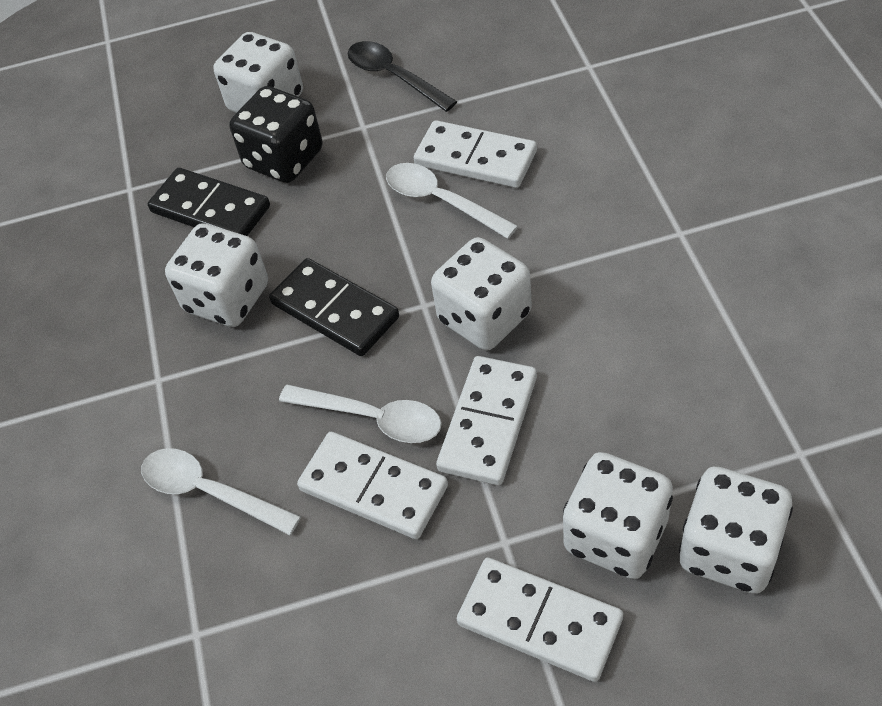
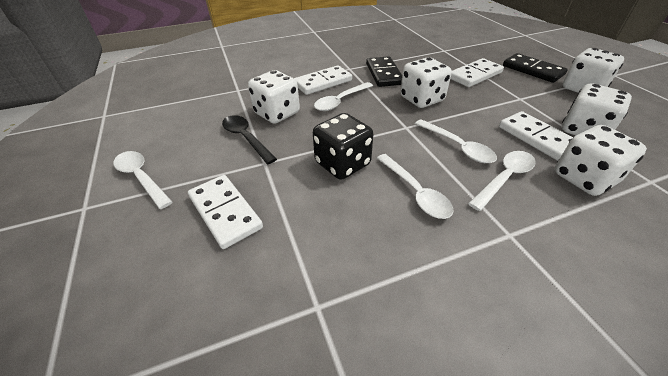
white spoon: [141,448,301,535] [279,384,442,443] [386,163,518,239] = 3 -> [113,151,172,209] [314,82,373,111] [377,154,454,219] [415,119,497,163] [468,151,536,211] = 5

